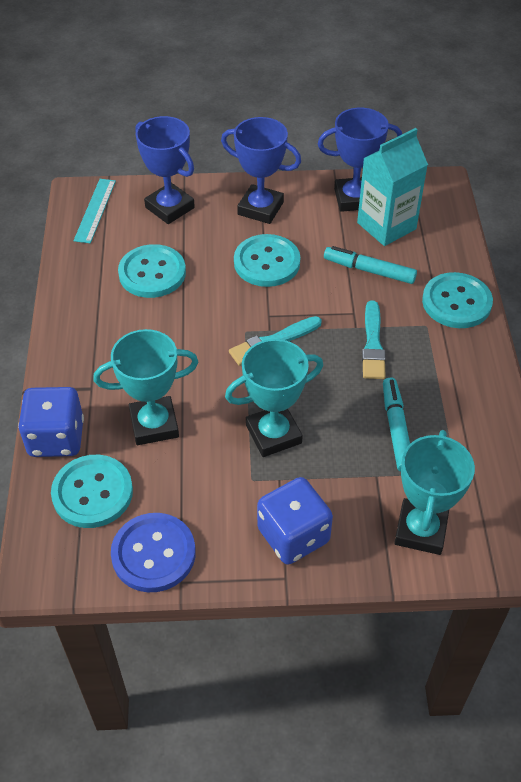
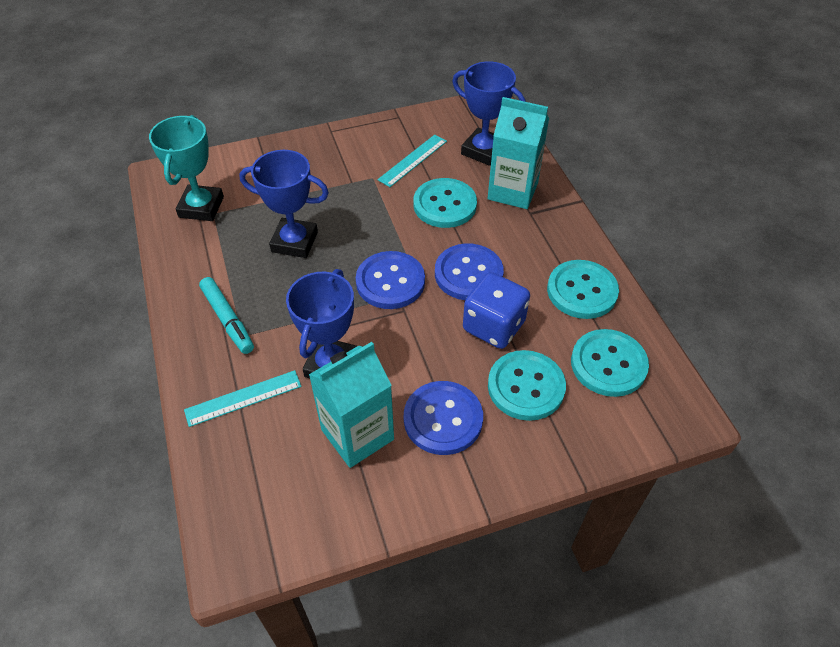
blue button: [111,513,196,592] = 1 -> [356,251,425,309] [404,381,483,455] [435,243,504,300] = 3
blue dice: [18,387,84,457] [257,477,333,565] = 2 -> [463,272,530,349] = 1
turquoise brush: [229,316,322,366] [362,300,386,379] = 2 -> none = 0
turquoise carton: [357,128,428,246] = 1 -> [309,342,394,468] [488,97,549,209] = 2
turquoise marker: [324,246,417,284] [383,377,410,472] = 2 -> [199,277,254,354] = 1
turquoise ruler: [74,179,116,243] = 1 -> [184,370,302,427] [377,135,447,187] = 2
turquoise trophy: [93,329,198,445] [225,339,323,457] [394,430,475,555] = 3 -> [149,115,224,221] = 1

